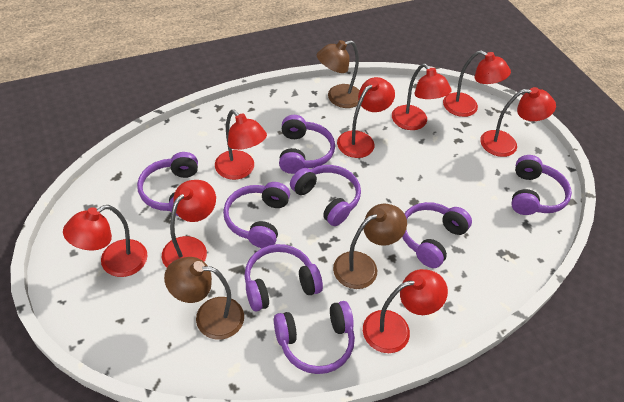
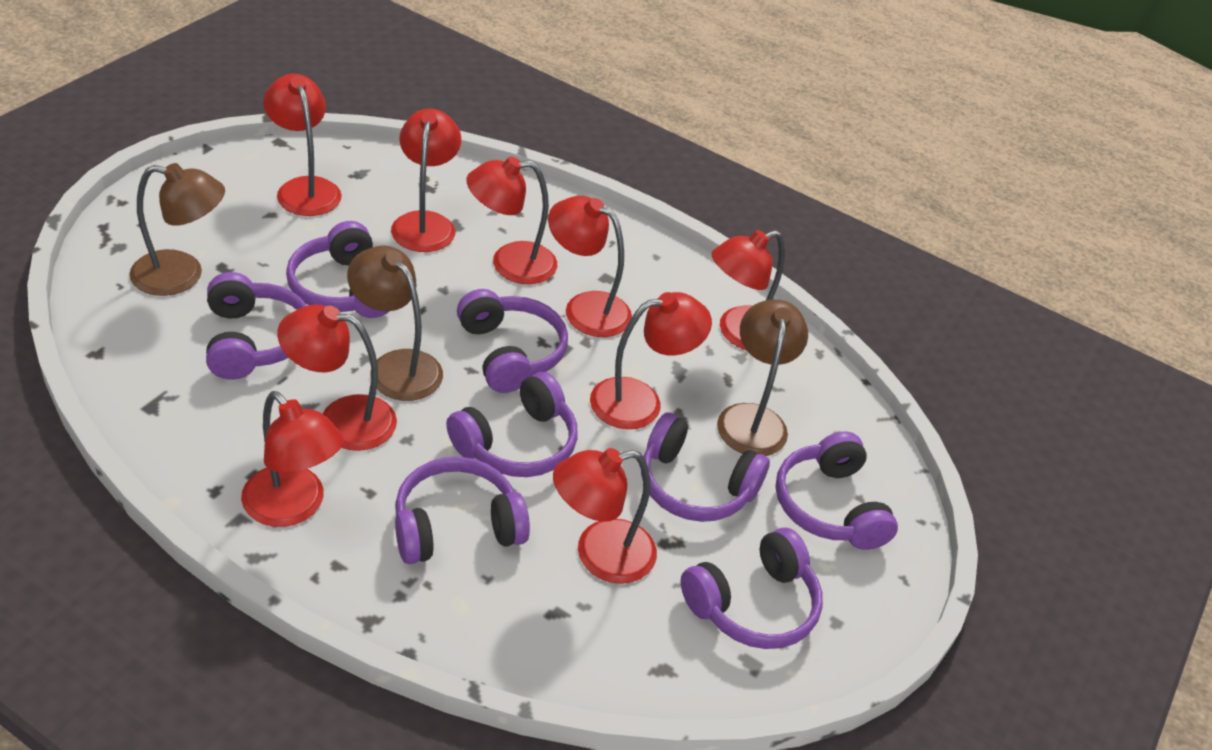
red lamp: [63,205,148,277] [162,180,216,268] [215,110,267,180] [337,77,395,158] [363,269,448,353] [392,64,452,130] [443,50,511,117] [480,87,556,157] = 8 -> [241,391,344,527] [263,74,342,216] [277,304,397,451] [391,108,461,252] [466,156,557,284] [548,196,632,337] [553,448,657,584] [590,292,712,429] [711,230,785,350] = 9

